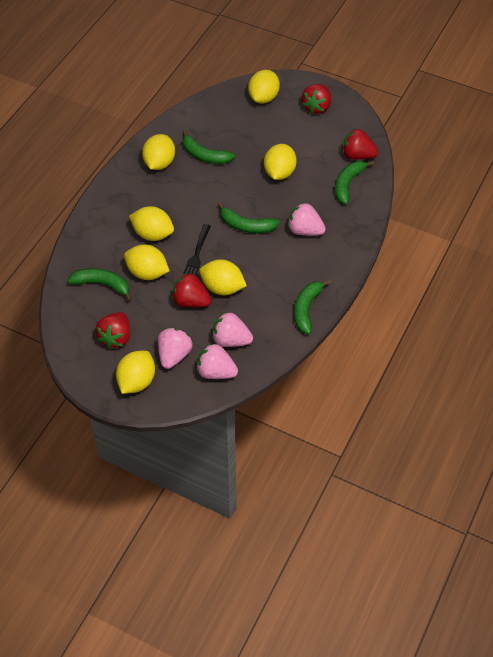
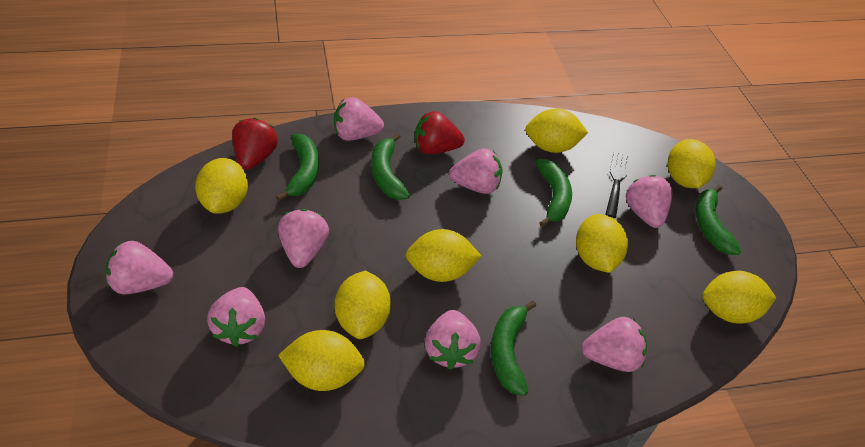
pink strawberry: [158,328,192,369] [196,344,238,379] [212,312,253,347] [288,203,326,236] = 4 -> [106,241,173,294] [207,287,265,347] [278,209,329,268] [334,97,384,141] [425,310,481,370] [449,148,503,194] [581,317,647,372] [626,175,672,228] = 8
red strawberry: [96,312,130,348] [172,273,212,308] [302,84,331,114] [343,129,378,160] = 4 -> [232,118,278,170] [415,111,465,154] = 2
yellow lemon: [116,351,155,394] [124,244,169,280] [129,206,174,241] [142,134,175,170] [199,259,247,295] [248,70,280,104] [264,144,297,180] = 7 -> [195,158,248,213] [278,330,365,391] [335,271,391,339] [406,229,481,282] [525,109,588,153] [576,214,628,273] [668,139,715,188] [702,271,776,324] = 8

